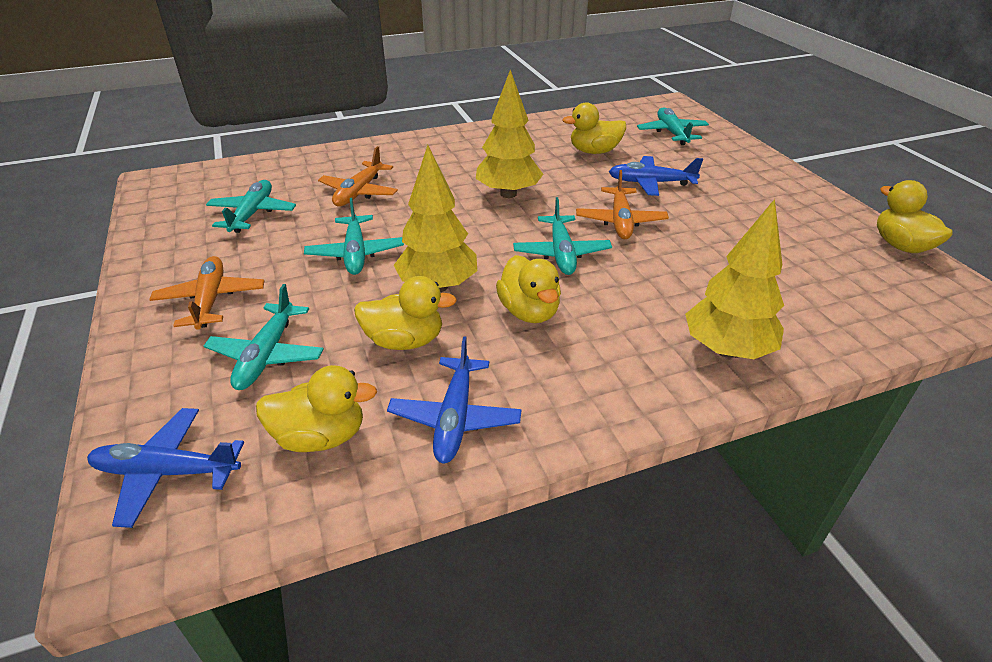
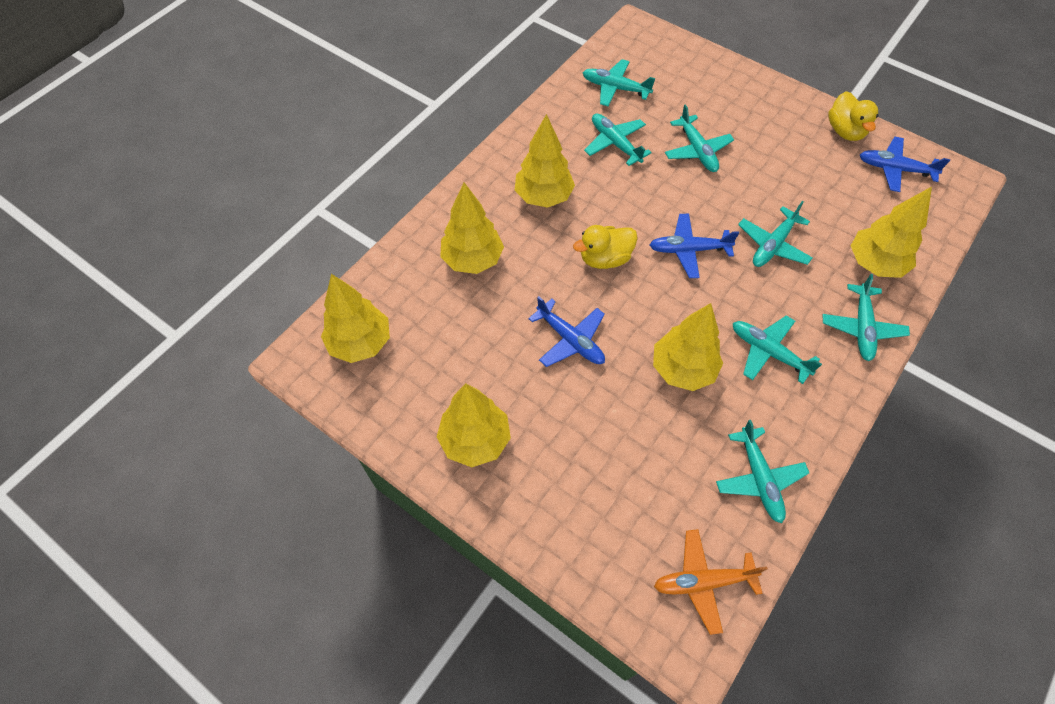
orange plane: [149,256,264,330] [318,146,398,206] [576,170,669,239] = 3 -> [654,529,768,635] = 1
turquoise plane: [204,284,324,390] [206,180,296,233] [304,198,404,275] [513,197,612,275] [637,107,709,145] = 5 -> [583,59,655,106] [584,114,652,166] [665,104,734,172] [716,420,809,523] [733,315,822,384] [738,201,813,267] [823,274,910,361] = 7
yellow duck: [256,365,377,452] [354,276,457,350] [496,255,561,323] [562,102,626,154] [877,180,953,253] = 5 -> [573,225,638,269] [828,91,878,141] = 2
yellow tree: [394,145,477,292] [476,70,543,198] [685,199,784,359] = 3 -> [321,274,390,363] [437,383,511,467] [440,182,504,274] [515,114,575,208] [653,303,723,391] [851,187,932,278] = 6

